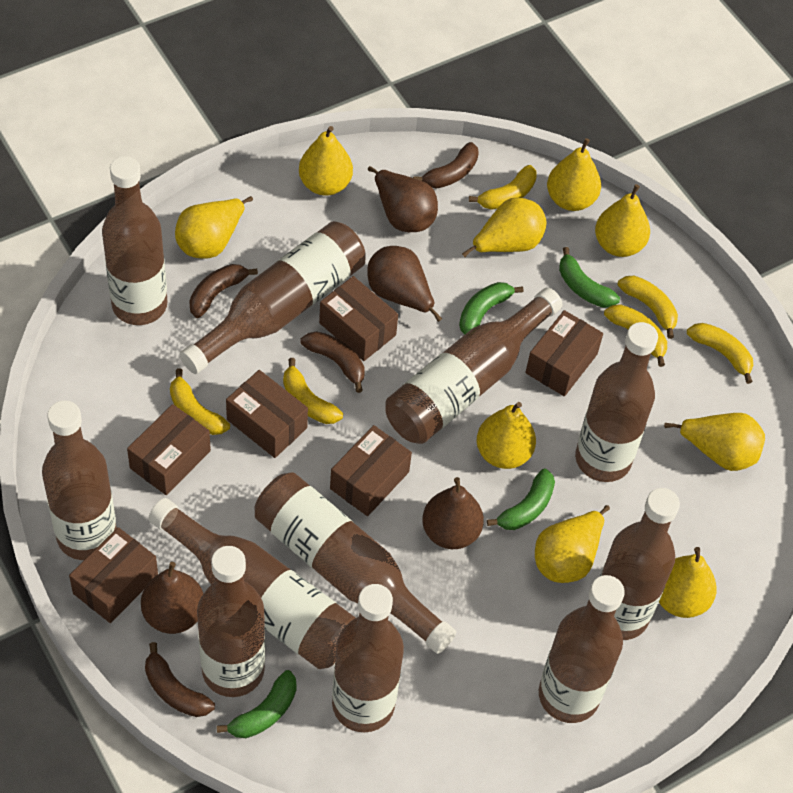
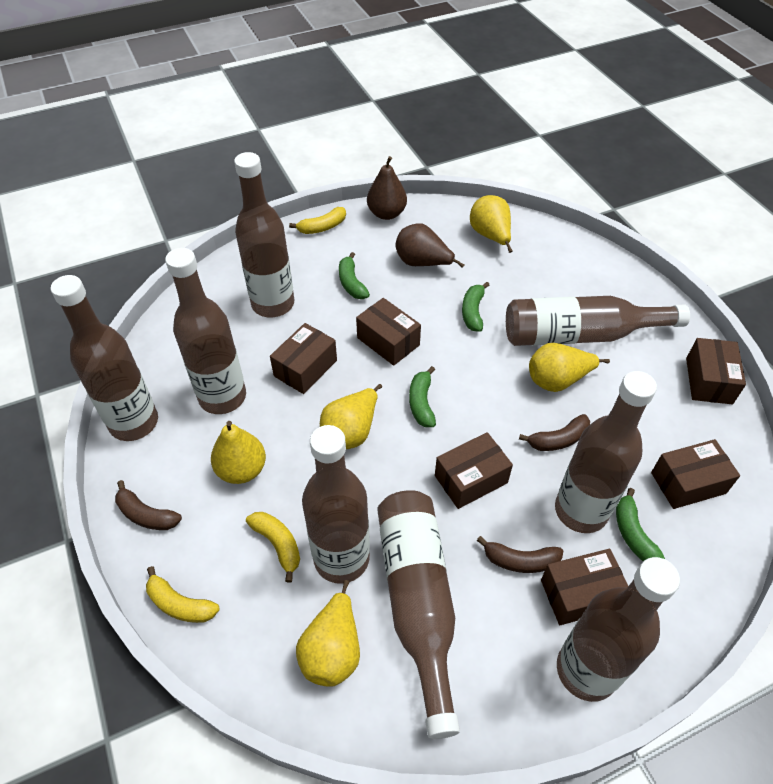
brown banana: [145,642,215,717] [189,264,258,318] [300,331,364,393] [413,142,479,189] = 4 -> [115,480,182,530] [477,536,563,573] [519,414,590,451] = 3
brown bottle: [42,400,117,560] [102,156,167,325] [148,498,356,669] [180,221,366,374] [197,546,265,697] [255,472,456,654] [332,584,404,732] [385,288,562,444] [539,575,625,723] [575,322,658,482] [600,488,680,640] = 11 -> [51,275,158,441] [165,248,246,414] [234,152,294,317] [302,425,370,584] [377,490,460,739] [506,296,690,346] [555,371,657,533] [557,557,680,702] = 8
brown pear: [141,562,203,634] [367,246,442,322] [368,166,438,232] [422,477,484,549] = 4 -> [367,156,407,220] [395,224,464,268] = 2
yellow banana: [170,368,230,435] [283,358,343,424] [469,165,537,210] [604,304,667,367] [618,276,678,339] [687,323,753,384] = 6 -> [146,566,220,623] [246,512,300,583] [289,207,346,234] = 3
yellow pear: [175,196,253,259] [299,126,353,196] [462,198,547,257] [477,402,536,469] [535,505,610,583] [547,138,601,211] [595,184,650,257] [659,547,717,618] [664,413,765,471] = 9 -> [211,421,266,484] [296,580,360,687] [320,384,382,449] [470,195,513,253] [529,343,610,392] = 5

